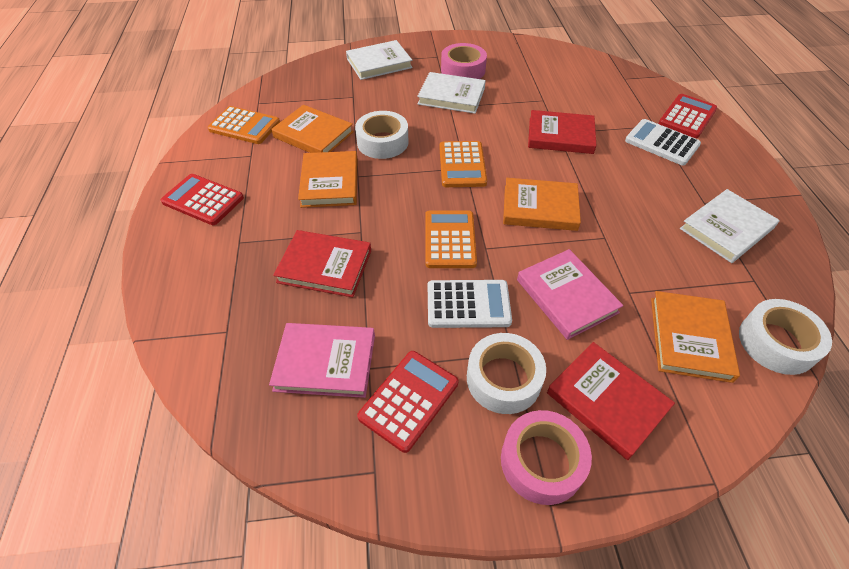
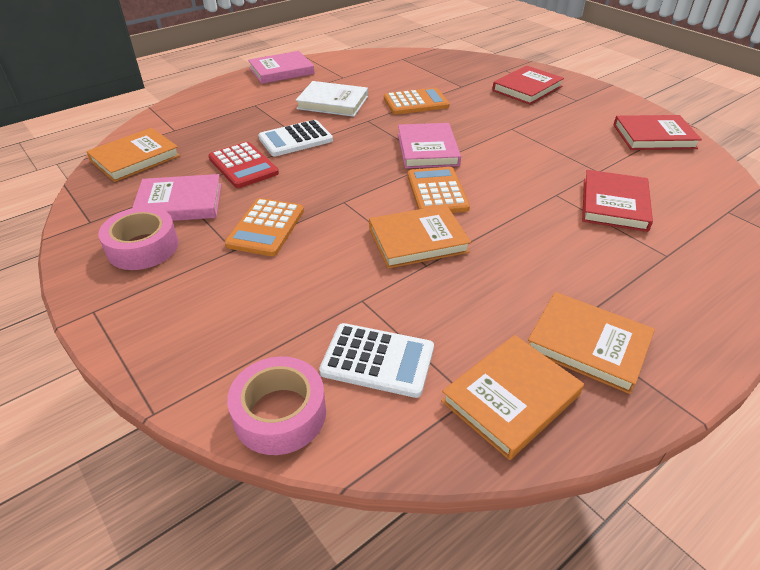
pink book: [269,323,375,398] [517,249,623,340] = 2 -> [132,174,222,221] [248,51,315,84] [398,123,461,168] = 3
red calculator: [161,174,244,225] [357,351,459,453] [658,94,717,138] = 3 -> [208,142,279,188] = 1
white book: [346,40,413,80] [417,72,486,114] [680,189,780,263] = 3 -> [295,81,368,117] = 1
white tape: [355,111,408,159] [467,333,546,414] [739,299,832,375] = 3 -> none = 0

